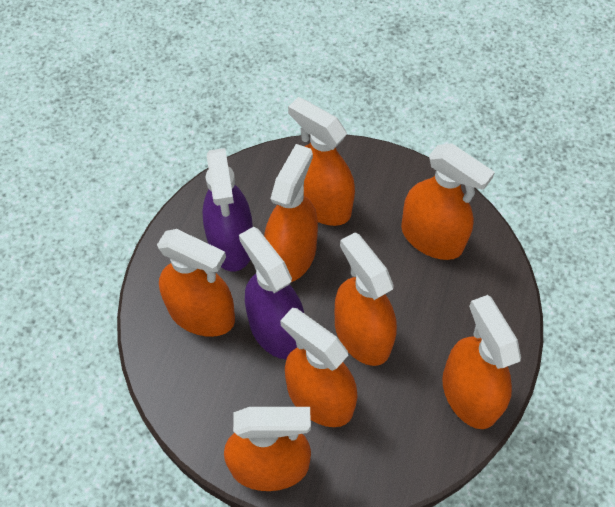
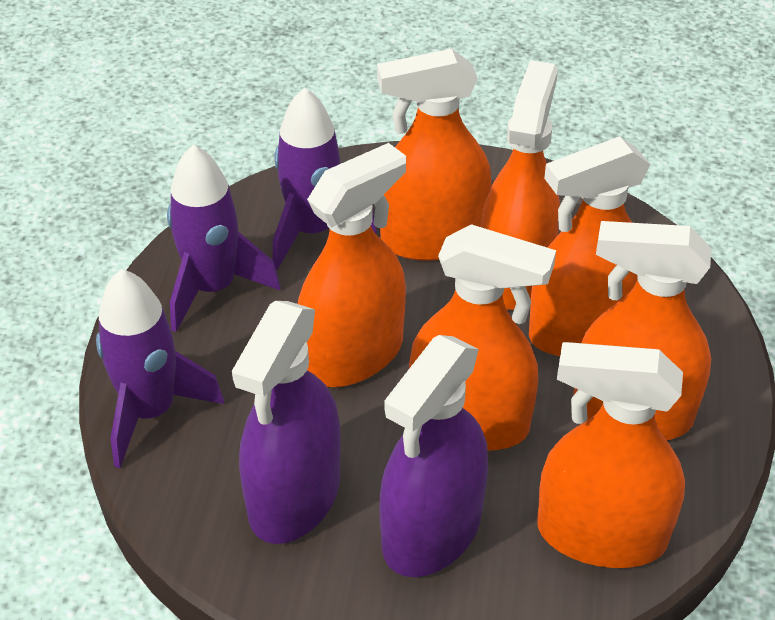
orange spray bottle: [157,229,235,337] [224,407,311,491] [264,144,318,282] [280,308,358,427] [288,97,355,226] [335,232,397,366] [401,143,495,260] [442,295,521,429] = 8 -> [298,143,406,387] [377,48,492,261] [409,224,556,451] [481,60,560,310] [529,136,651,356] [537,342,685,568] [573,221,711,440] = 7
purple rocket: none = 0 -> [96,269,224,468] [167,144,280,332] [273,88,377,270] = 3

